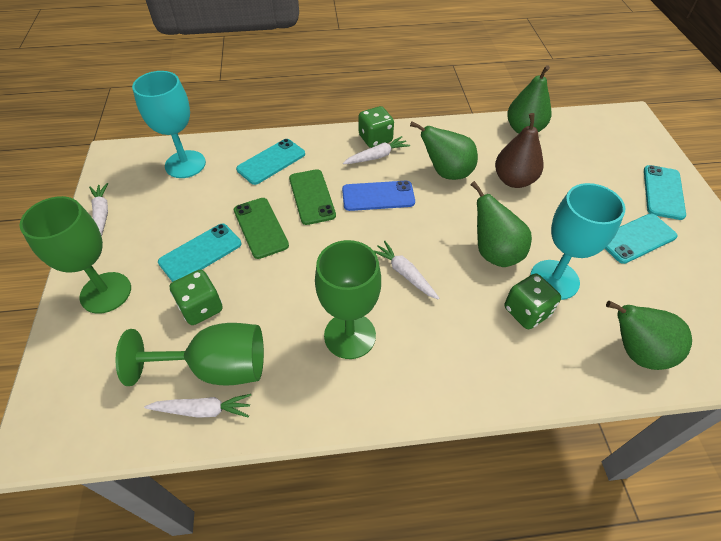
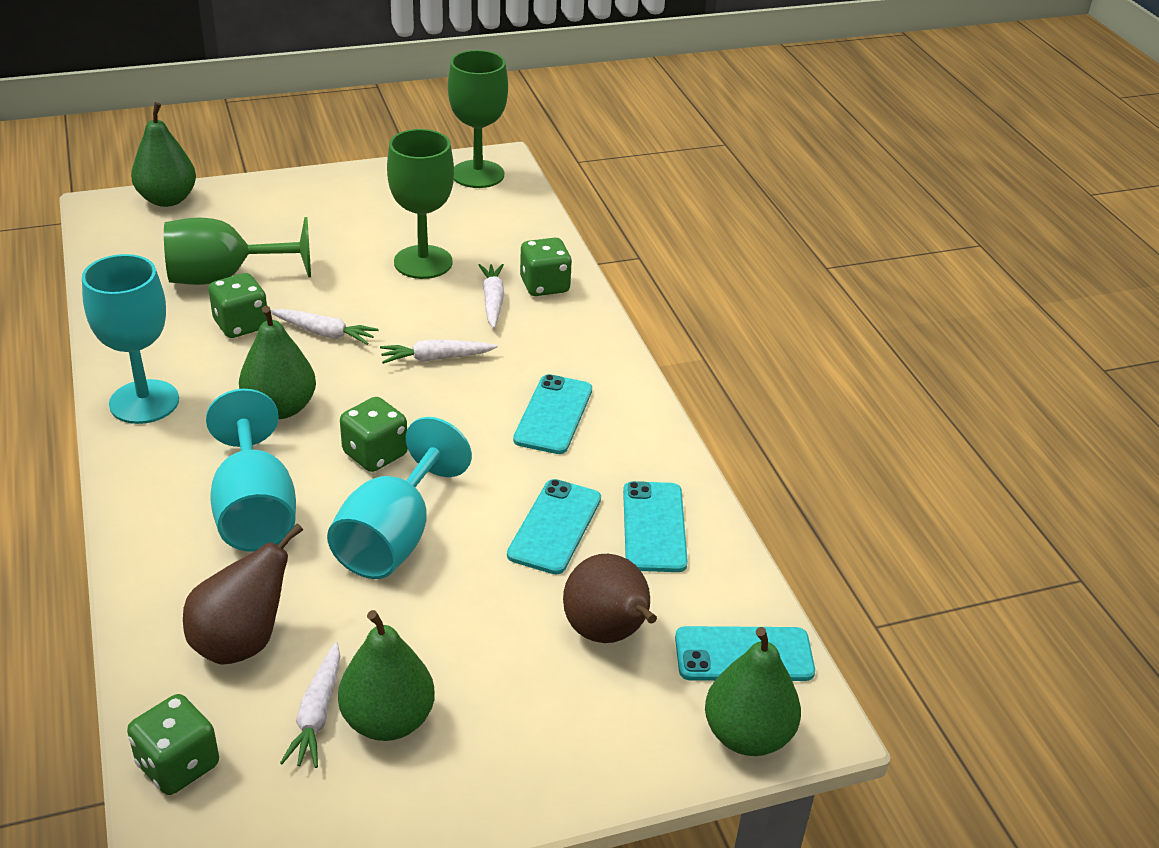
blue phone: [342,181,415,211] = 1 -> none = 0
brown pear: [495,113,544,188] = 1 -> [183,523,303,665] [563,554,657,643] = 2
green dice: [170,270,222,325] [359,106,394,148] [504,273,561,329] = 3 -> [127,694,219,795] [209,273,267,338] [340,397,408,472] [520,238,572,296] = 4
green phone: [234,198,289,259] [289,169,336,225] = 2 -> none = 0
turquoise goblet: [132,71,206,178] [530,183,625,300] = 2 -> [82,254,179,424] [206,389,296,552] [327,417,472,579] = 3

